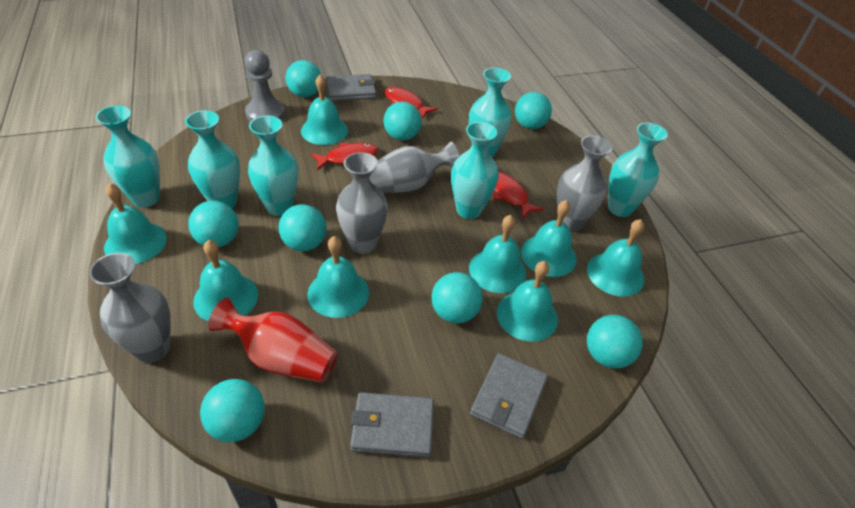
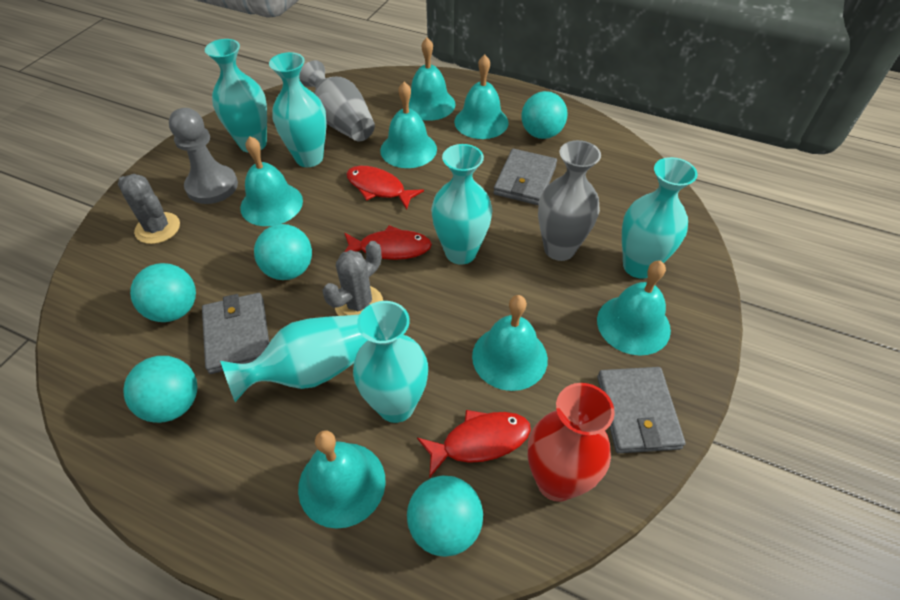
grey cactus: none = 0 -> [118,174,180,244] [323,241,383,316] = 2
grey vase: [89,253,171,363] [336,152,388,254] [369,142,459,193] [557,135,613,232] = 4 -> [299,60,375,141] [538,140,601,261] = 2
turquoise ball: [188,201,239,248] [200,379,265,442] [279,204,326,251] [286,60,321,97] [384,101,422,140] [432,272,483,323] [515,92,552,129] [587,315,643,369] = 8 -> [124,356,197,423] [130,263,196,322] [254,224,312,280] [407,476,483,557] [521,91,568,139] = 5
turquoise bell: [104,183,167,264] [193,240,258,321] [301,75,348,145] [307,236,369,318] [469,215,526,293] [497,261,558,342] [521,200,577,277] [587,219,644,296] = 8 -> [240,136,303,226] [298,431,386,529] [380,82,437,168] [409,37,456,121] [454,54,508,139] [472,295,548,391] [597,261,671,356] = 7

